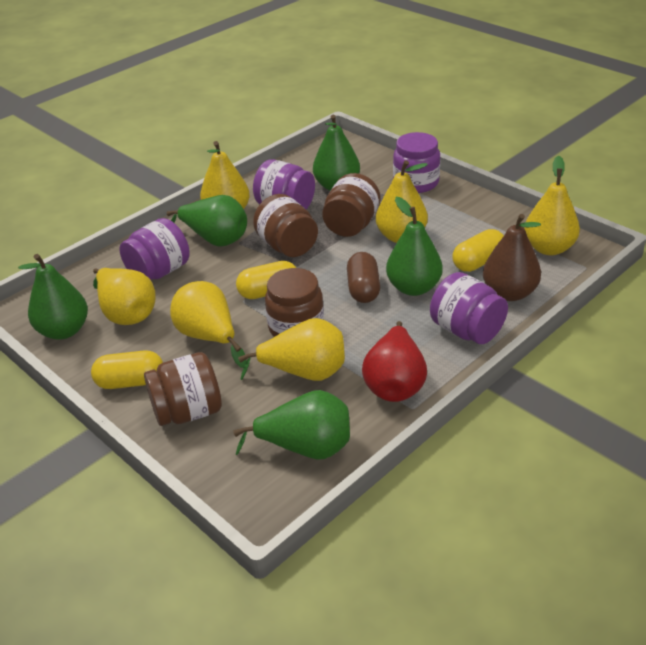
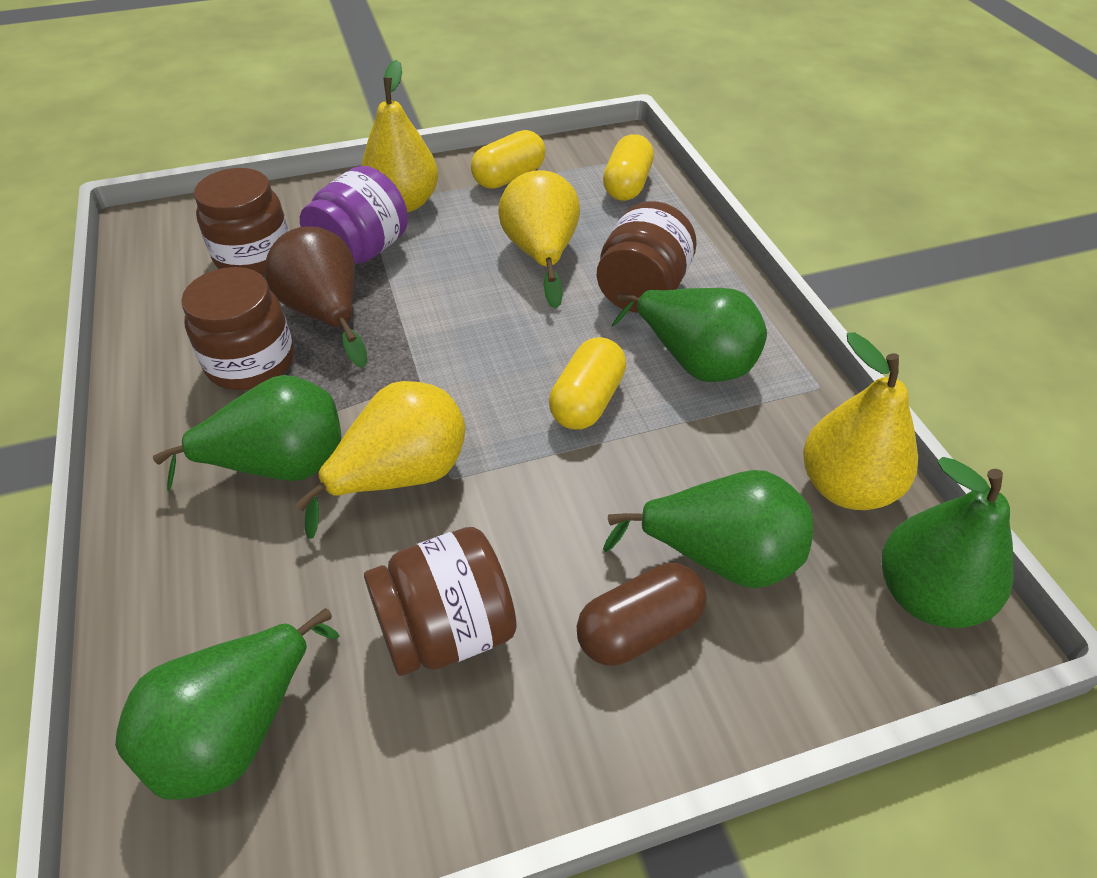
purple jar: [120,218,190,280] [253,159,315,209] [393,132,440,193] [430,272,508,344] = 4 -> [300,166,408,264] = 1
red pear: [362,321,427,402] = 1 -> none = 0
yellow pear: [93,268,156,325] [170,281,247,368] [200,141,250,209] [238,318,345,381] [376,160,428,243] [524,156,580,255] = 6 -> [295,381,465,538] [361,60,438,212] [498,170,580,309] [803,333,918,510] = 4

